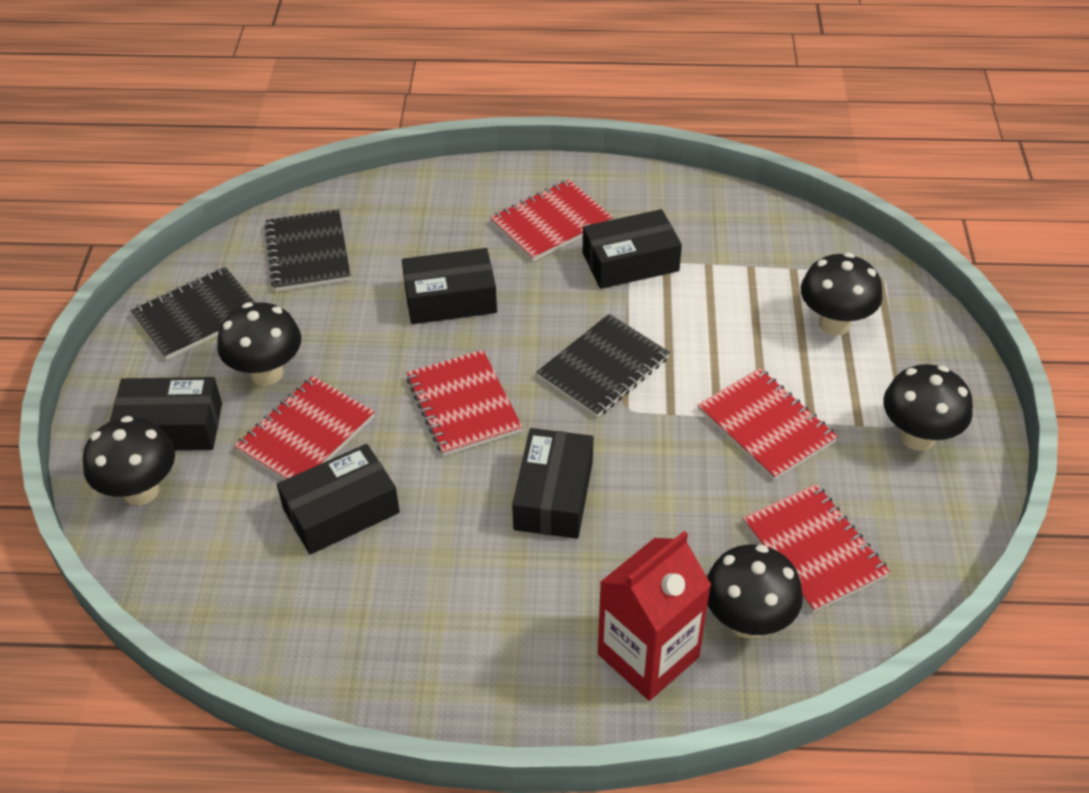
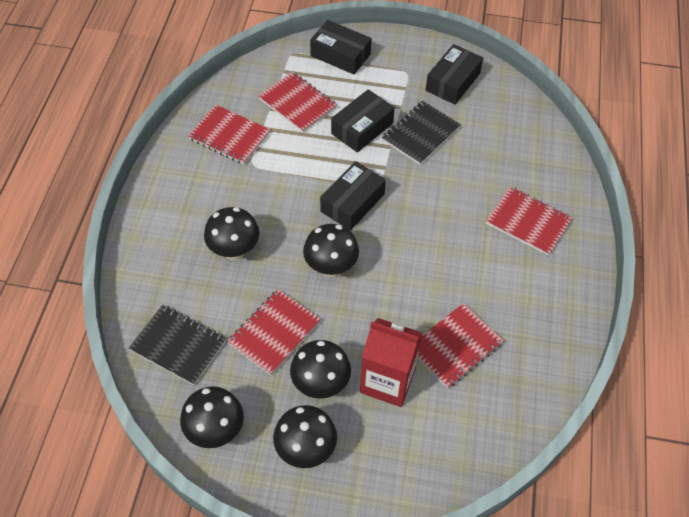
black box: [110,377,222,451] [277,444,400,555] [402,248,497,324] [512,428,593,539] [583,209,682,289] = 5 -> [310,20,372,74] [320,161,386,231] [331,89,395,152] [426,44,483,105] = 4
black notebook: [131,267,255,360] [264,209,351,292] [537,314,670,417] = 3 -> [129,305,226,385] [382,101,461,165] = 2

